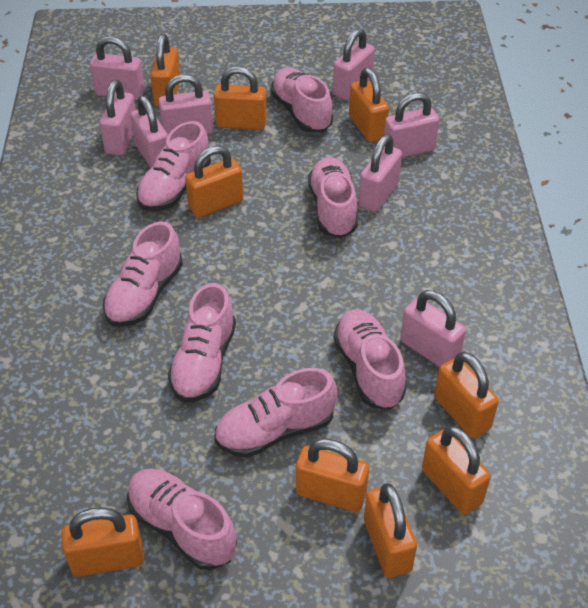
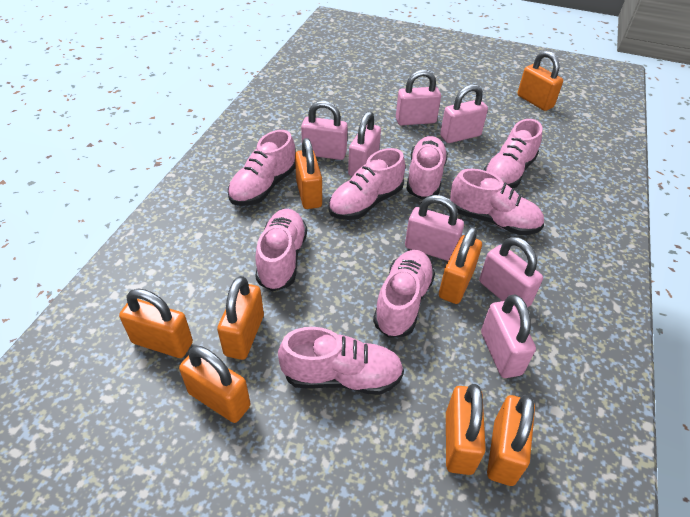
orange padlock: [62,507,144,577] [150,34,180,106] [185,146,243,218] [214,66,267,130] [296,439,369,512] [349,68,389,142] [364,483,417,578] [422,426,491,515] [434,352,499,438] = 9 -> [119,288,193,358] [179,346,251,423] [217,276,264,360] [295,138,322,209] [439,227,482,304] [446,384,486,475] [487,395,535,486] [517,51,563,111] = 8
pink padlock: [90,36,145,100] [100,80,136,156] [130,96,168,168] [159,74,214,135] [333,28,375,100] [358,134,402,212] [384,92,439,158] [400,290,466,367] = 8 -> [301,101,348,160] [348,111,381,176] [396,70,441,125] [405,195,464,261] [440,85,488,143] [479,237,543,308] [481,294,536,378] = 7

